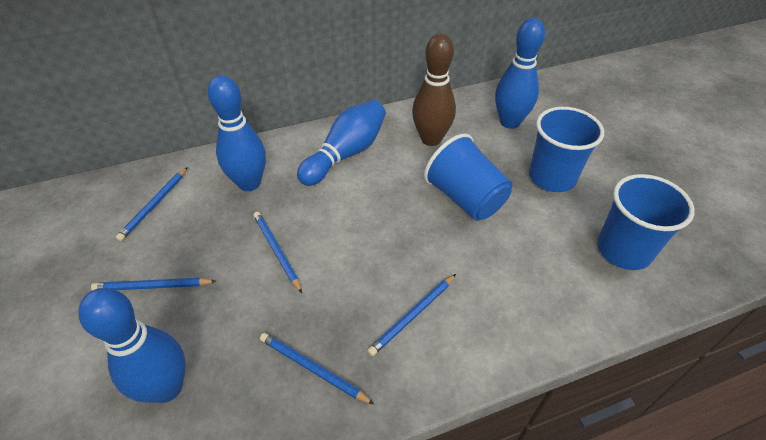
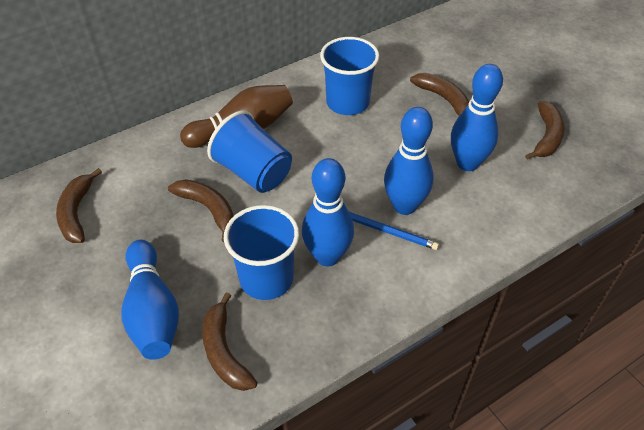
blue pencil: [91,278,216,291] [116,167,188,241] [253,212,302,293] [260,333,374,404] [367,274,456,356] = 5 -> [349,212,439,250] = 1
brown banana: none = 0 -> [56,168,102,243] [168,179,234,242] [202,292,258,391] [410,73,469,116] [525,101,565,160] = 5

